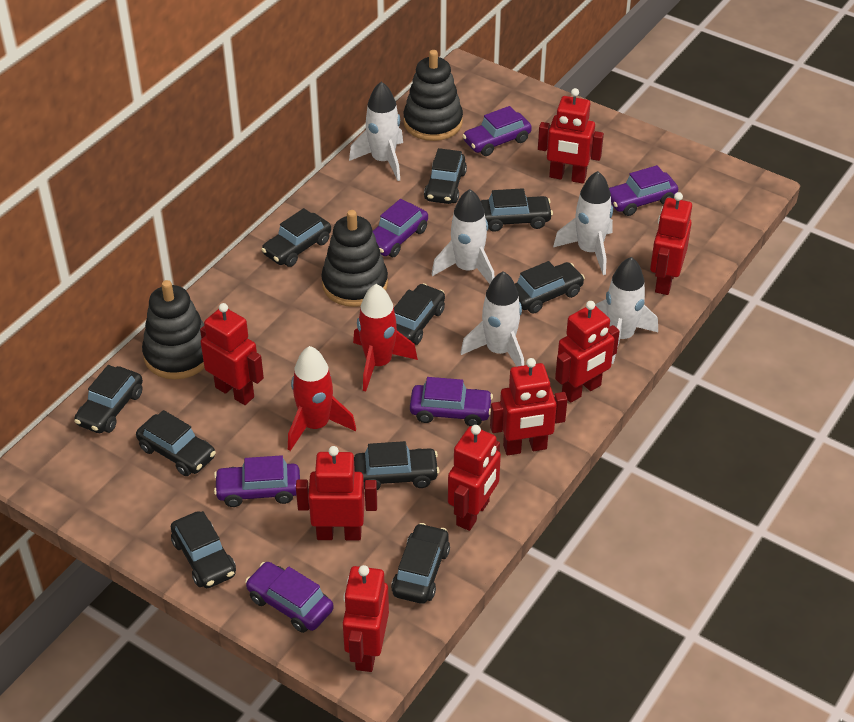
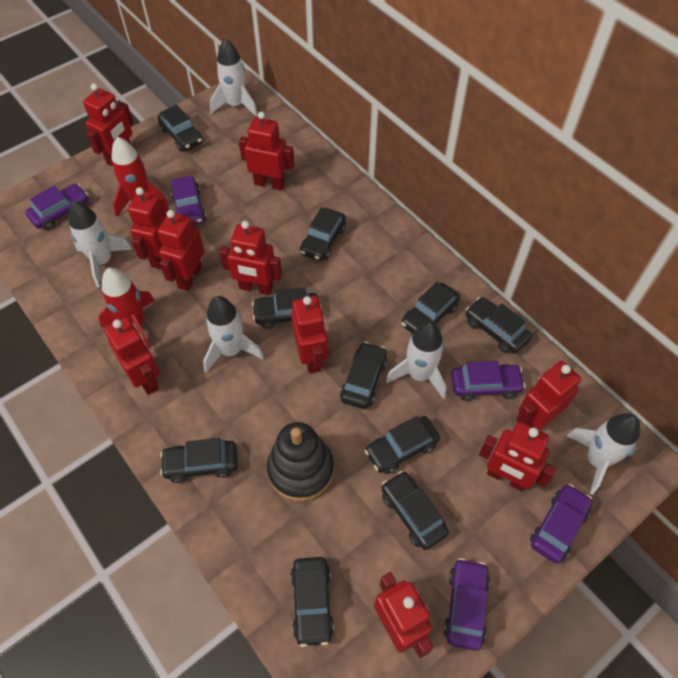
black stacking toy: [142,280,204,379] [321,210,388,307] [403,50,463,141] = 3 -> [267,422,334,501] = 1
purple car: [214,455,300,507] [245,562,334,633] [372,199,428,257] [410,377,493,426] [462,106,532,156] [609,165,678,216] = 6 -> [25,183,89,230] [170,175,206,225] [443,558,490,651] [451,361,526,401] [530,484,592,563] = 5
red robot: [200,303,264,405] [296,446,377,540] [343,565,389,672] [448,425,501,531] [490,358,567,455] [538,88,604,184] [555,301,620,403] [650,192,692,295] = 8 -> [83,83,133,167] [104,317,160,395] [128,187,169,269] [157,210,204,291] [219,221,282,295] [239,112,295,191] [291,296,328,374] [374,572,433,658] [479,422,556,491] [516,361,581,430] = 10

